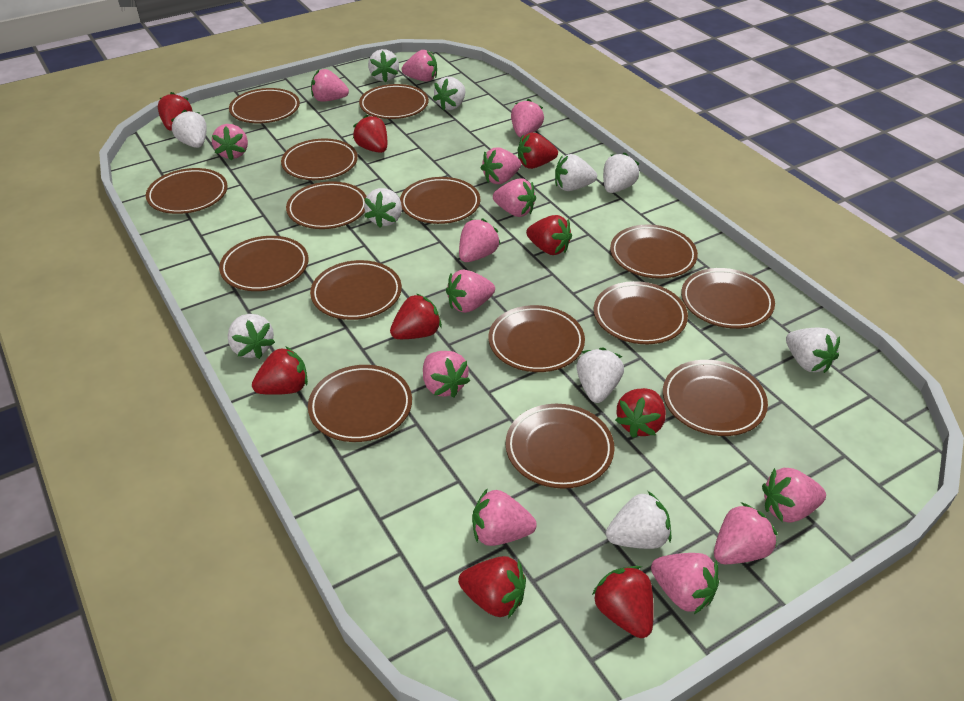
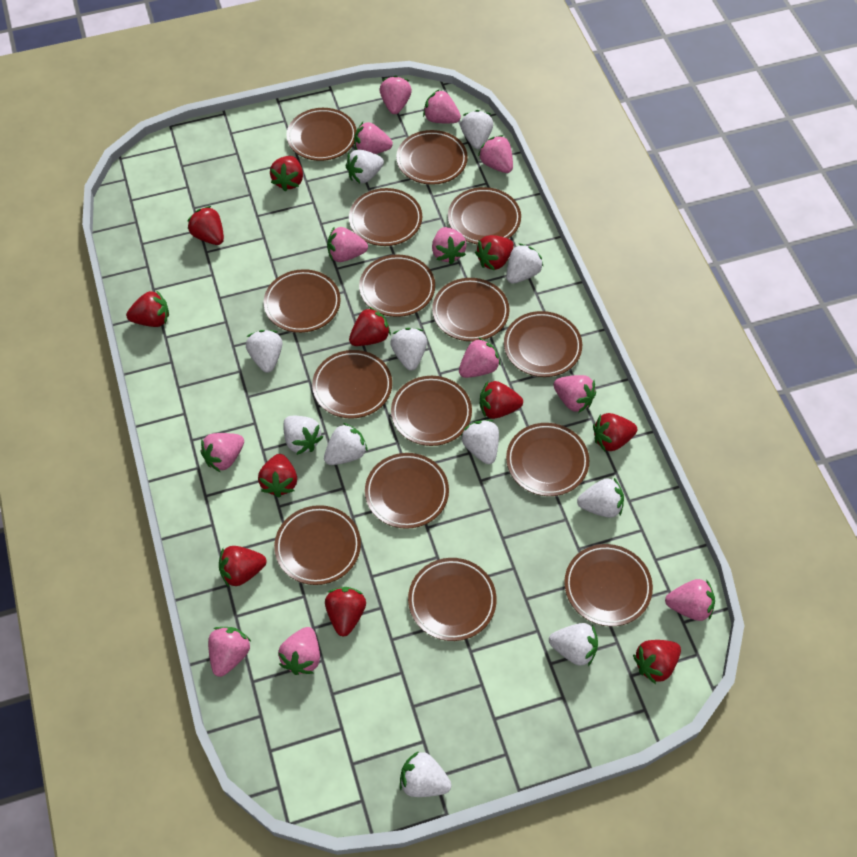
pink strawberry: [212,124,248,161] [311,69,349,102] [402,50,437,82] [423,351,470,398] [446,270,495,313] [459,218,501,262] [472,488,537,546] [481,147,521,184] [493,179,536,217] [511,99,544,137] [651,553,719,614] [714,502,778,564] [762,468,826,523] = 13 -> [201,433,244,472] [208,627,251,677] [278,627,320,675] [327,227,368,262] [354,122,393,154] [380,75,412,114] [423,89,461,123] [432,227,467,264] [459,337,501,378] [478,135,513,173] [553,375,596,413] [665,579,715,621] = 12
red strawberry: [158,92,193,131] [252,346,308,395] [353,115,387,153] [390,293,442,339] [458,556,526,618] [517,132,558,169] [526,215,572,255] [592,566,654,638] [615,388,666,438] = 9 -> [126,290,169,327] [187,206,224,245] [219,546,267,587] [258,454,297,498] [270,156,303,192] [325,587,366,637] [349,307,391,346] [475,235,514,271] [480,381,523,419] [593,413,637,451] [633,640,681,684] = 11
white strawberry: [171,110,207,148] [228,314,275,359] [364,188,402,228] [368,49,399,82] [433,77,465,111] [555,154,597,191] [576,347,624,403] [603,153,639,193] [606,491,671,549] [786,328,840,373] = 10 -> [246,330,283,373] [283,416,323,455] [324,423,368,465] [345,150,384,183] [390,328,427,371] [400,751,451,797] [461,110,493,149] [462,420,499,464] [506,243,544,284] [549,623,598,666] [577,478,624,518] = 11

